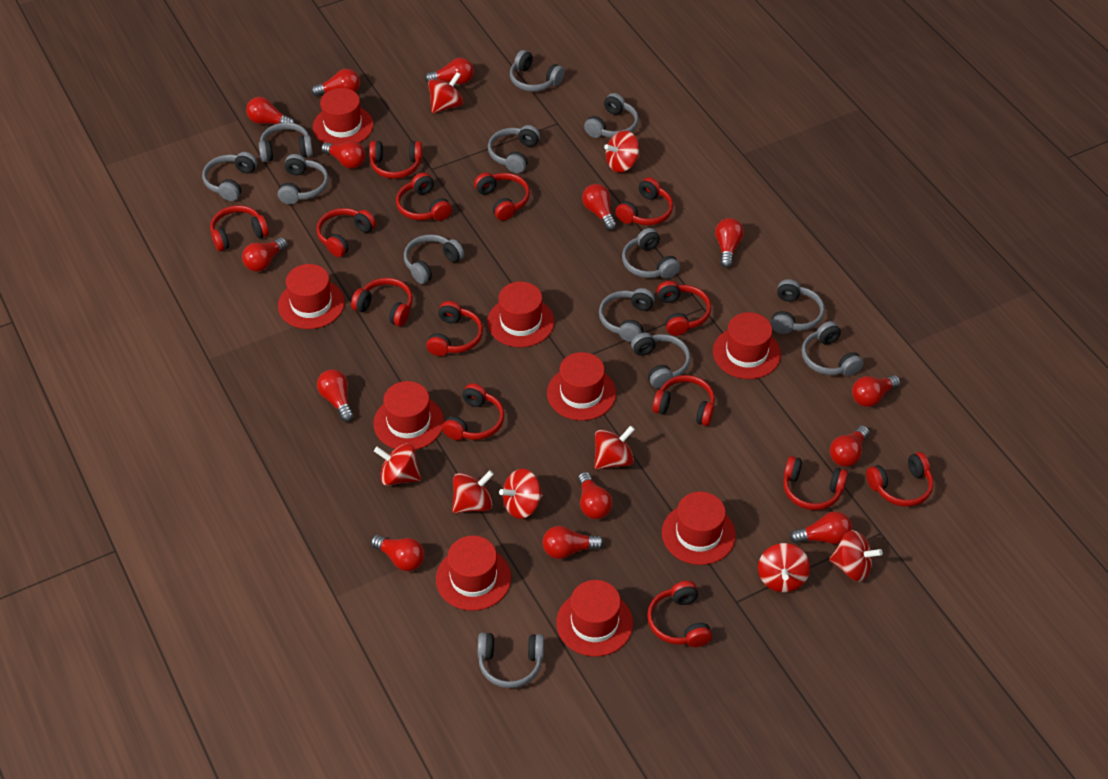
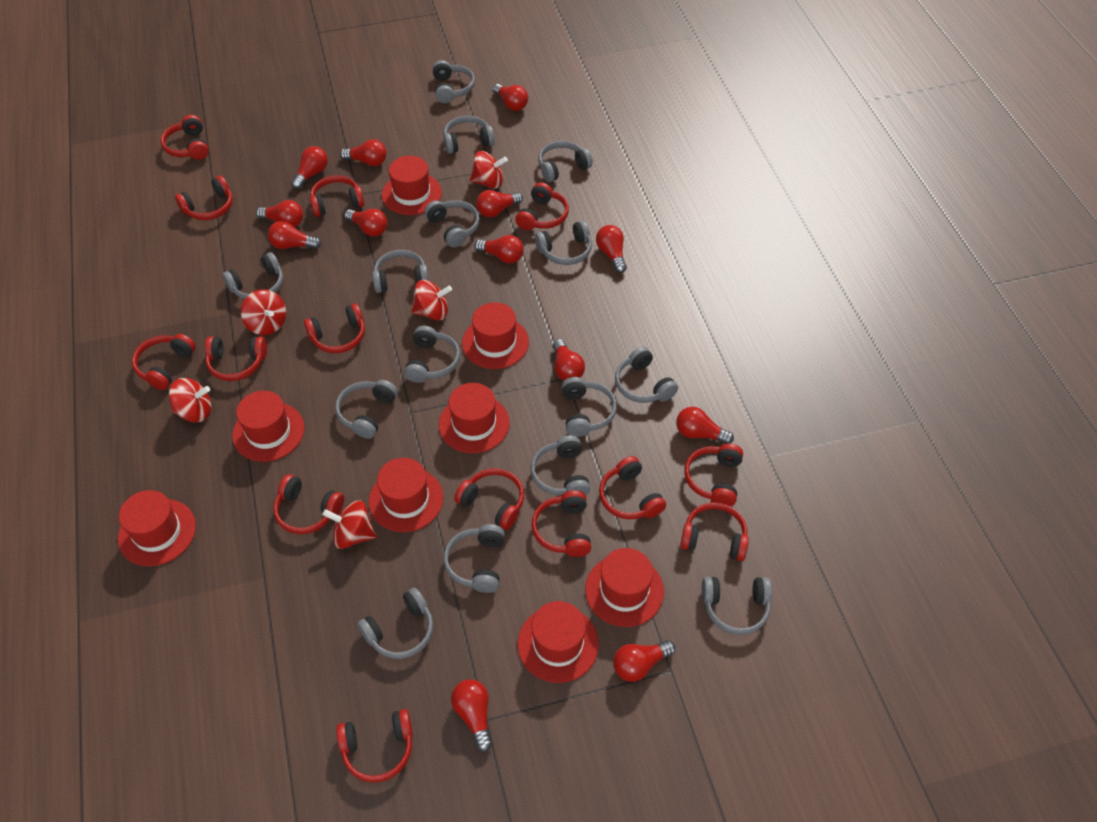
grey headphones: [202,152,257,201] [259,122,313,162] [278,154,329,204] [404,234,464,284] [478,632,544,688] [488,125,540,173] [510,50,565,92] [584,93,639,138] [599,288,655,342] [622,228,680,279] [631,333,690,388] [771,279,824,334] [802,321,864,376] = 13 -> [223,252,283,299] [335,380,398,439] [358,588,433,659] [372,250,429,293] [404,326,460,383] [425,200,480,247] [432,60,475,103] [444,116,495,154] [444,524,505,593] [531,435,591,495] [535,221,592,265] [538,141,593,182] [562,377,617,437] [615,347,678,403] [702,577,772,635] = 15
red hat: [278,264,345,329] [313,88,374,144] [373,381,444,450] [436,536,511,611] [487,282,554,347] [547,352,616,421] [556,580,633,657] [662,491,736,565] [713,312,781,379] = 9 -> [118,490,196,566] [232,391,305,462] [369,458,443,532] [382,156,442,215] [439,383,510,453] [462,302,529,369] [518,601,599,683] [585,548,664,627] = 8
red light bulb: [242,237,287,272] [246,97,295,124] [311,69,360,96] [317,369,354,422] [321,141,365,169] [371,535,425,571] [425,58,474,84] [542,526,604,559] [578,472,613,519] [582,184,617,231] [715,218,744,268] [790,511,852,544] [830,425,869,467] [852,375,901,407] = 14 -> [256,200,303,227] [268,221,321,249] [291,146,328,189] [340,140,387,166] [344,209,388,237] [451,679,492,752] [474,235,524,263] [476,190,523,218] [493,84,528,111] [553,339,585,381] [596,225,627,273] [613,640,675,682] [676,407,734,444] = 13
red spinning top: [374,443,421,486] [428,72,463,113] [452,470,494,513] [499,469,543,519] [594,426,635,469] [604,131,640,173] [758,543,810,592] [829,530,883,582] = 8 -> [169,378,211,422] [241,289,286,335] [322,500,377,549] [411,280,452,320] [470,151,508,189] = 5

